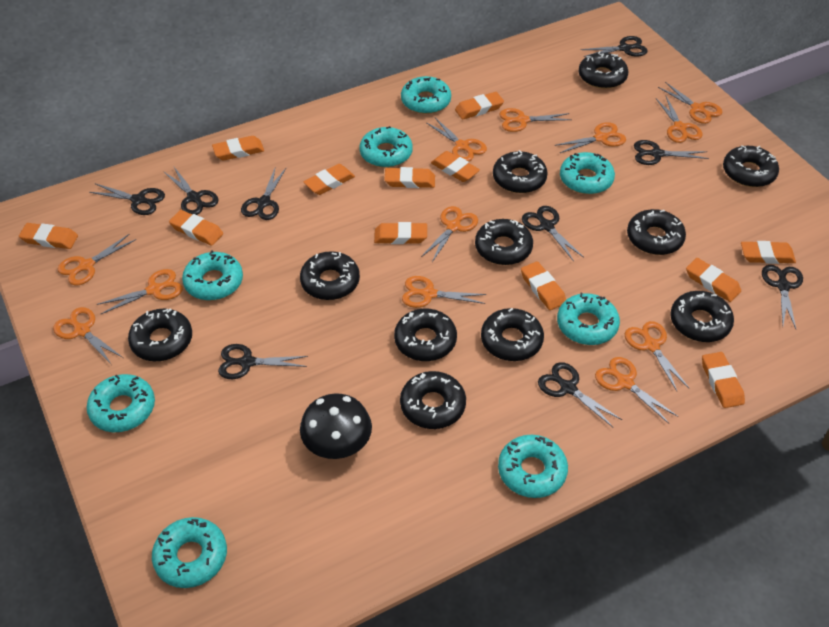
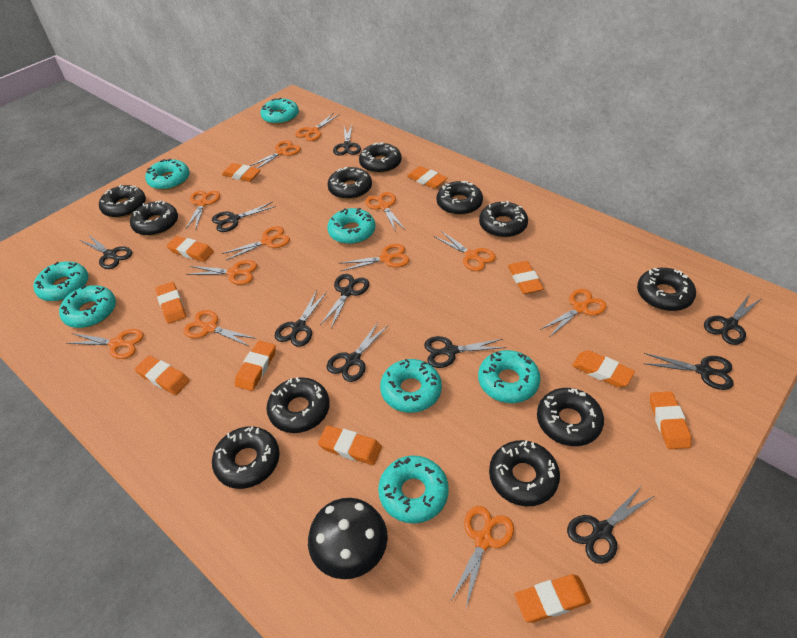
black scissors: [89,184,165,215] [163,167,219,215] [218,344,308,379] [241,168,286,220] [522,206,584,261] [538,362,622,427] [580,36,648,57] [634,140,709,165] [762,265,803,329] = 9 -> [80,234,132,269] [212,202,276,232] [275,290,327,347] [320,274,369,328] [327,322,388,382] [333,125,361,156] [424,336,506,368] [567,487,654,564] [644,353,734,390] [704,294,761,345] = 10
orange eraser: [19,223,78,249] [169,210,223,246] [212,136,264,160] [304,164,355,195] [374,222,427,244] [384,167,435,188] [431,151,480,182] [455,92,504,120] [521,261,566,310] [686,258,741,302] [702,352,745,408] [741,241,796,264] = 12 -> [135,356,190,395] [155,282,186,324] [166,236,214,262] [222,163,261,182] [235,341,276,391] [318,425,382,465] [407,166,447,189] [508,261,544,294] [514,574,591,623] [572,350,635,387] [650,391,691,449] = 11

